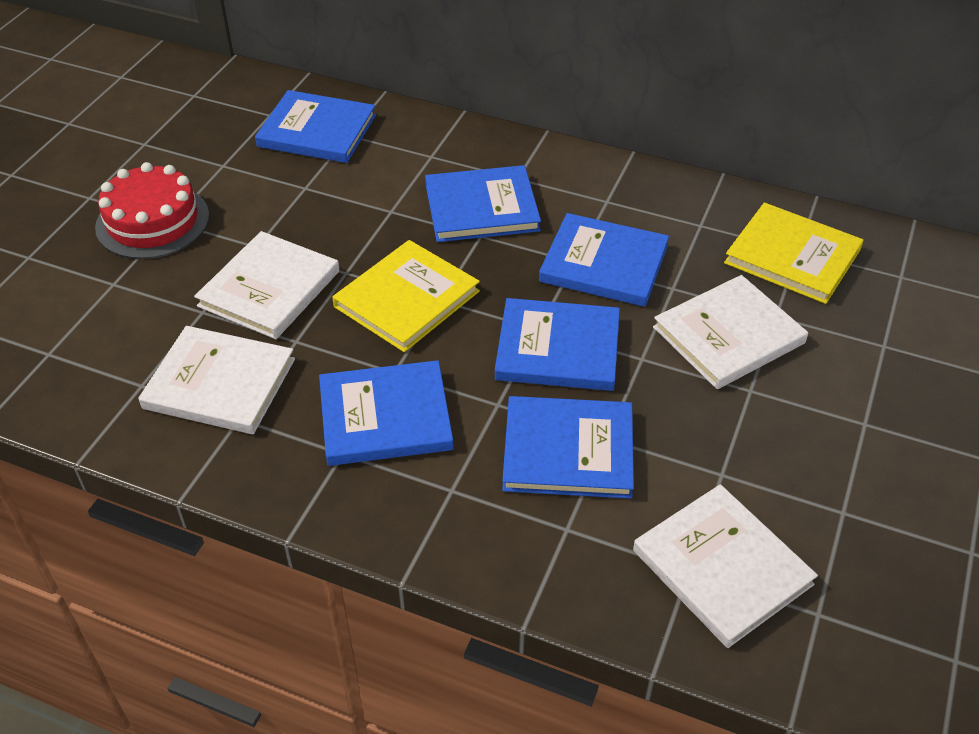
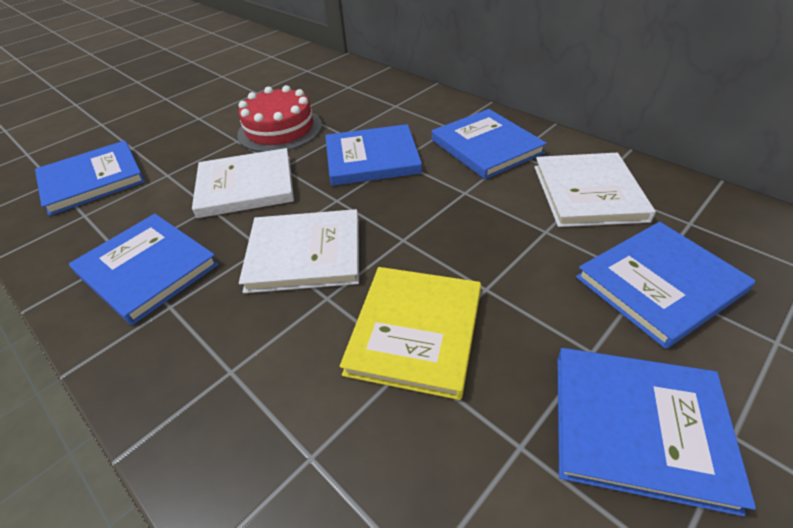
white book: [138,326,295,434] [194,231,340,339] [633,484,818,648] [653,275,808,389] = 4 -> [192,148,294,218] [239,209,359,293] [534,153,656,227] = 3
yellow book: [332,240,480,352] [724,202,864,304] = 2 -> [340,267,481,400] = 1

